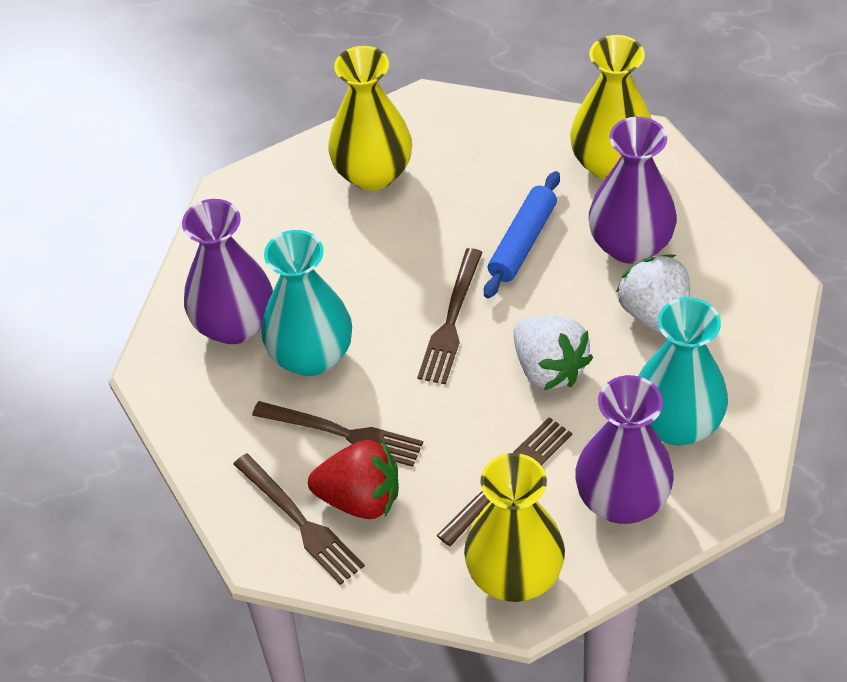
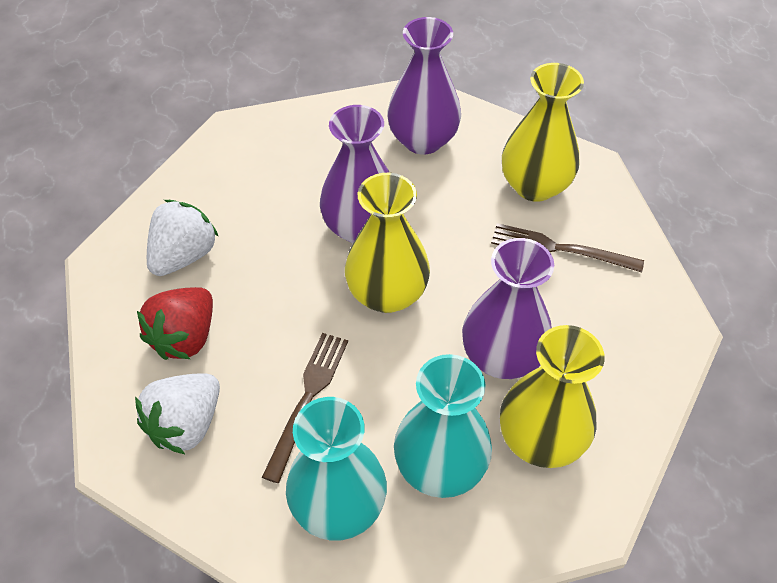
blue rolling pin: [484,171,560,298] = 1 -> none = 0
brown fork: [233,454,365,585] [252,401,423,467] [417,248,483,385] [436,417,572,546] = 4 -> [262,333,348,483] [491,223,644,272] = 2

